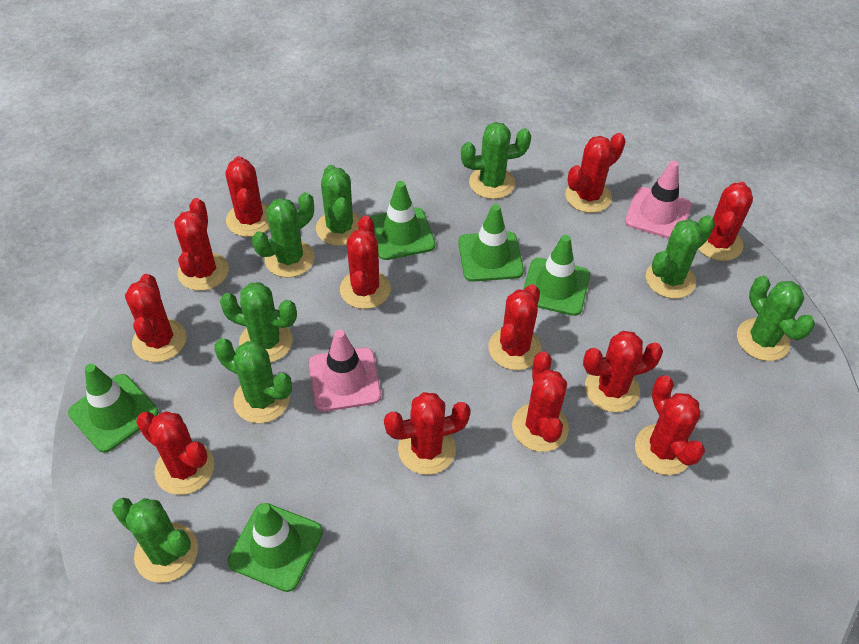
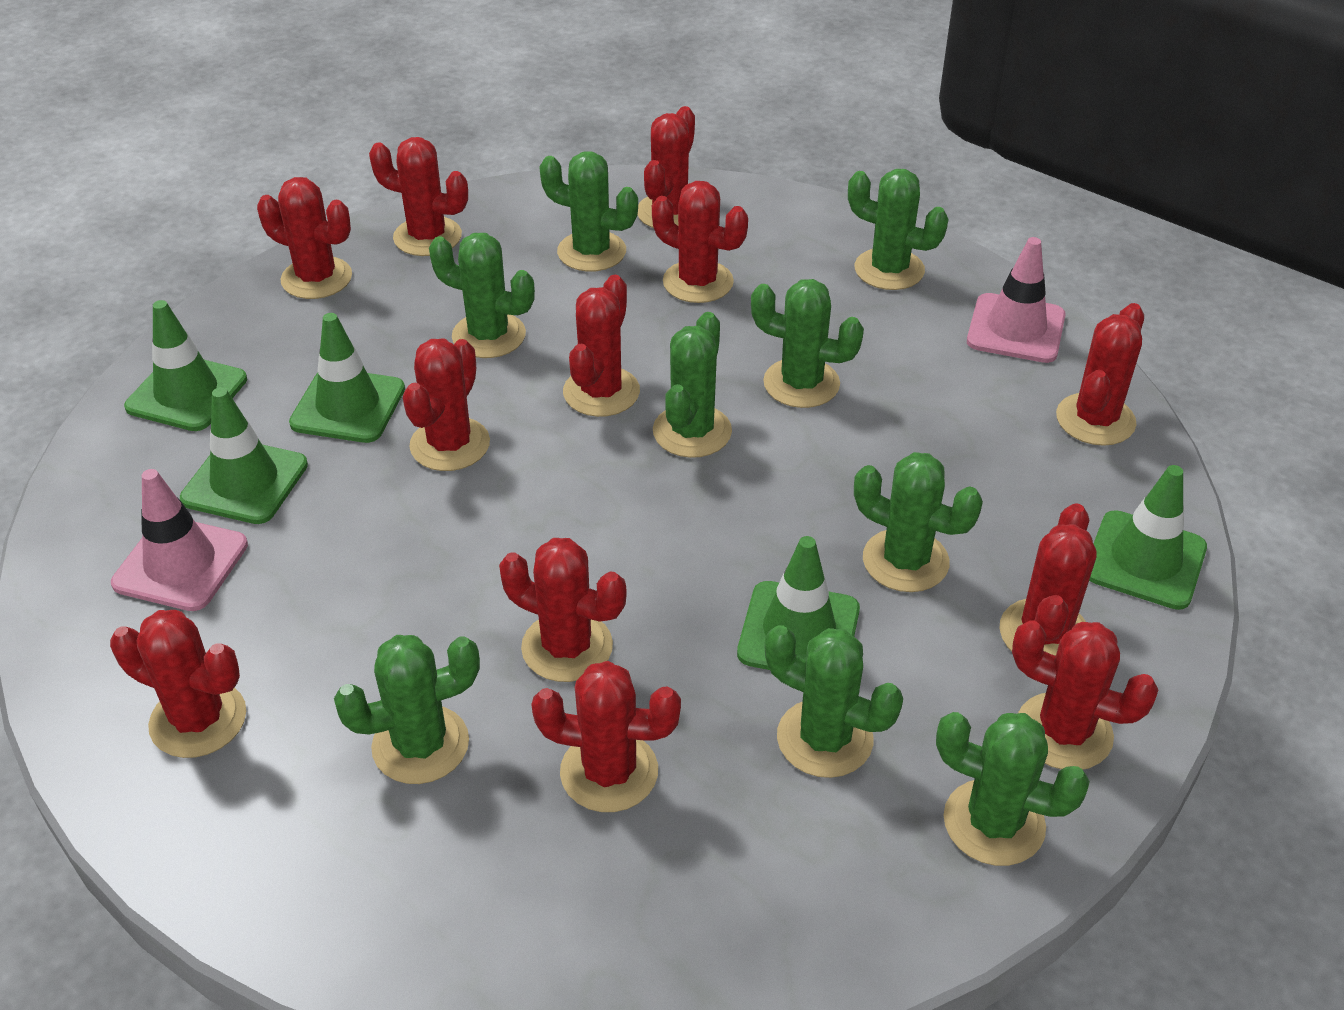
green cactus: [112,498,198,583] [214,338,292,423] [220,282,297,363] [252,192,315,278] [316,165,361,246] [461,122,531,199] [646,215,715,299] [737,276,815,361] = 8 -> [334,635,480,784] [429,233,535,358] [539,151,638,272] [653,312,732,458] [751,279,864,408] [765,625,903,778] [848,169,949,290] [854,452,983,592] [936,712,1090,866] = 9

